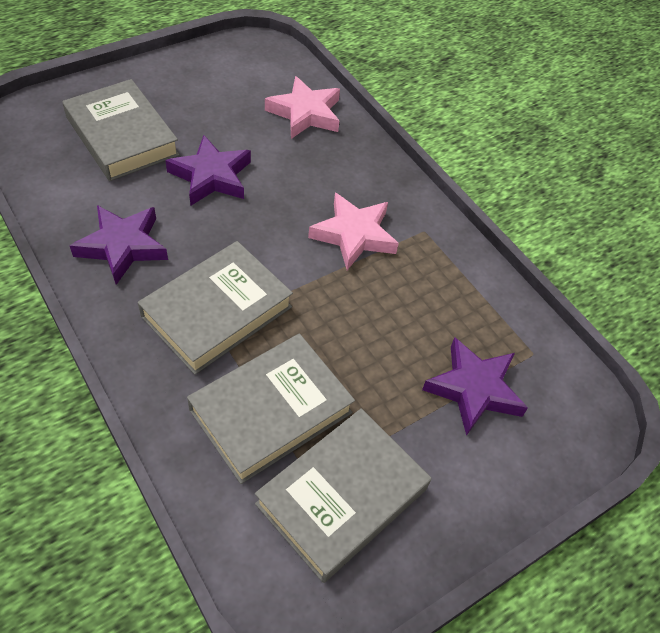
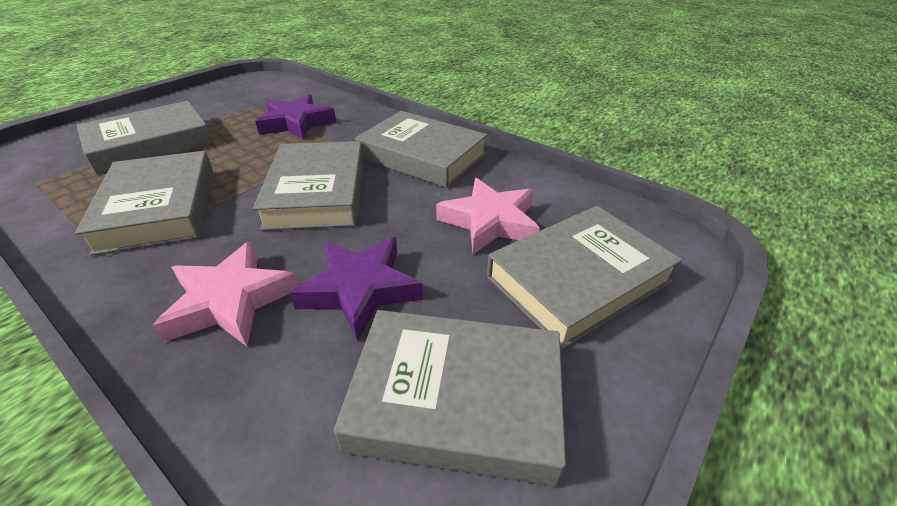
grey book: [62,79,180,181] [138,241,293,375] [187,334,355,484] [255,408,431,583] = 4 -> [75,151,213,256] [77,101,213,174] [253,141,364,230] [334,310,566,486] [355,111,488,188] [487,206,682,349] = 6
purple star: [69,205,168,285] [165,135,251,206] [422,337,528,436] = 3 -> [255,94,336,140] [289,237,423,341] = 2

